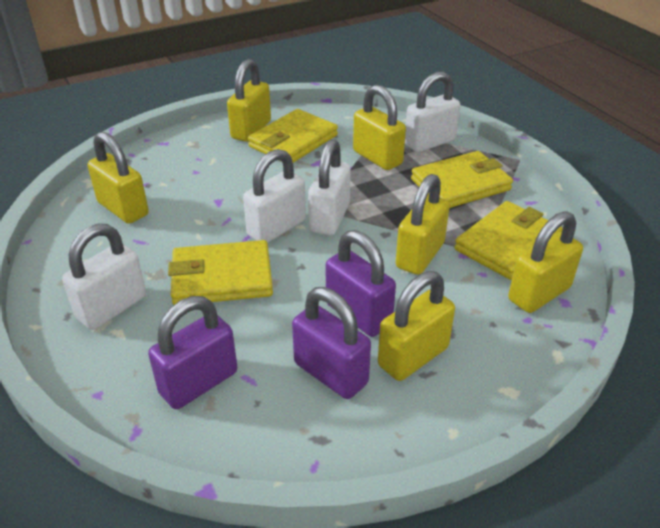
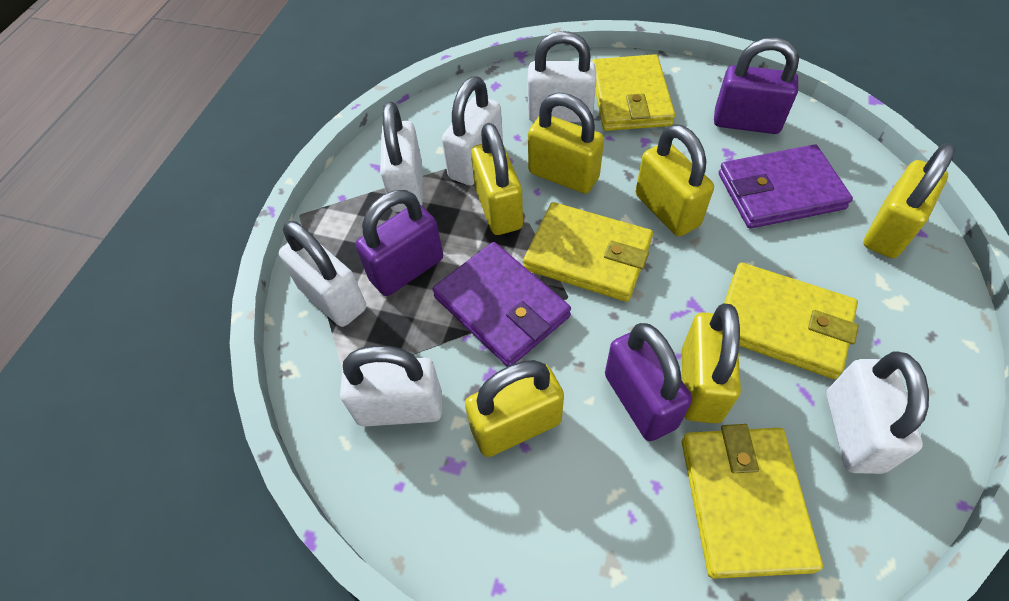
purple wallet: none = 0 -> [432,242,571,367] [719,144,853,229] = 2
white padlock: [62,223,146,330] [243,149,306,243] [308,139,351,235] [405,72,460,152] = 4 -> [279,221,366,327] [340,345,442,427] [380,102,423,212] [442,76,503,186] [527,31,596,122] [826,352,929,474] = 6

